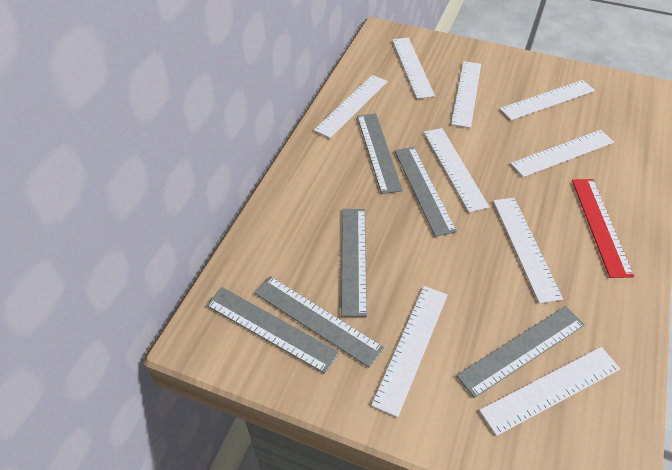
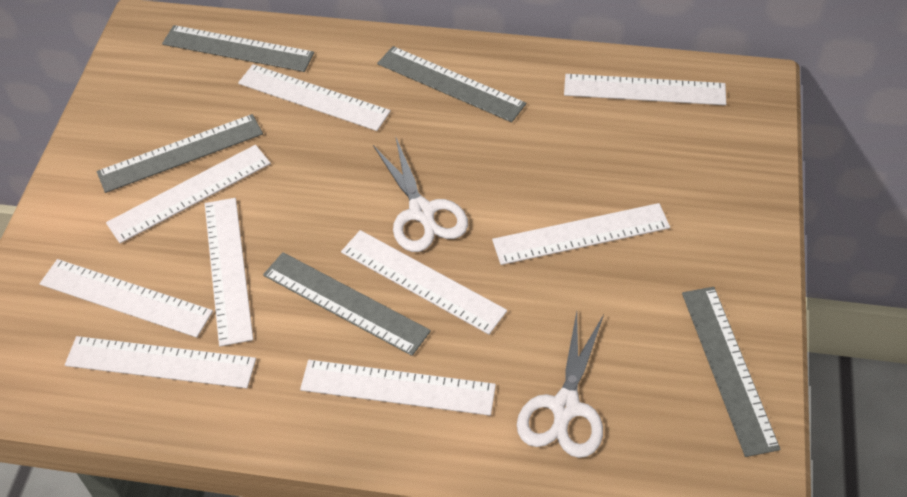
grey ruler: [206,287,339,374] [255,276,384,367] [341,209,367,317] [357,113,403,194] [395,147,457,237] [456,306,585,398] = 6 -> [96,114,263,193] [162,25,314,72] [263,252,431,356] [377,46,526,122] [682,287,780,457] = 5
red ruler: [572,179,634,278] = 1 -> none = 0
white scissors: none = 0 -> [373,136,468,252] [517,312,604,458] = 2

